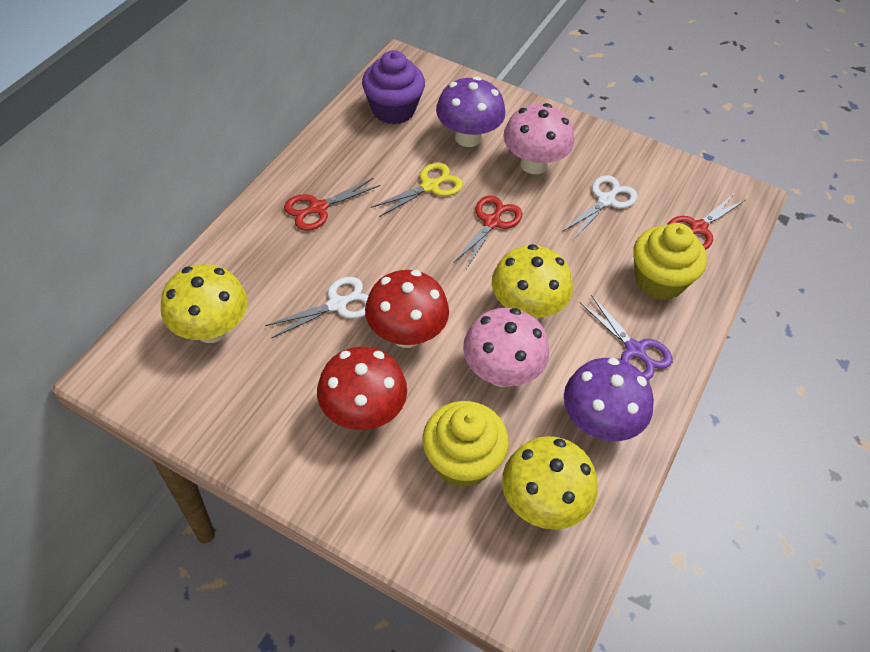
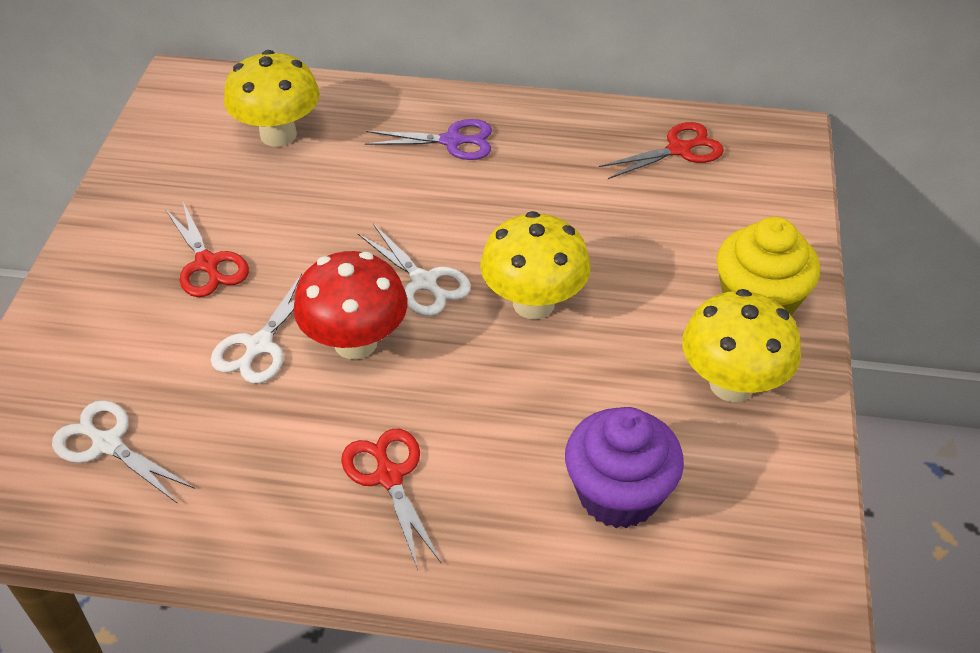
pink mushroom: [463,308,549,387] [503,103,574,174] = 2 -> none = 0
purple mushroom: [436,76,505,147] [564,358,654,441] = 2 -> none = 0
red mushroom: [317,346,407,430] [365,270,449,348] = 2 -> [293,251,407,359] = 1
white scissors: [265,277,369,338] [562,175,638,240] = 2 -> [52,400,195,504] [211,273,302,384] [358,224,471,316] = 3
yellow cupcake: [423,401,509,488] [633,223,707,300] = 2 -> [716,217,820,316] = 1
yellow scissors: [371,163,463,217] = 1 -> none = 0

